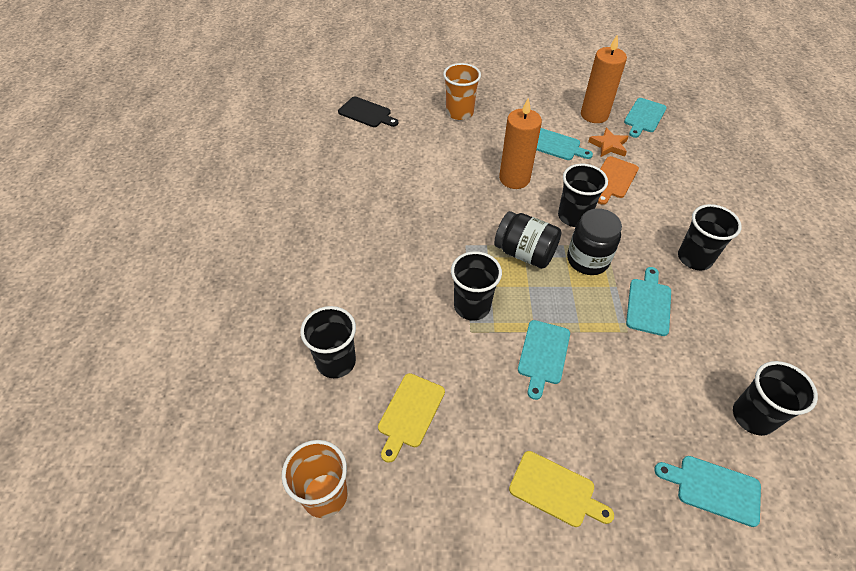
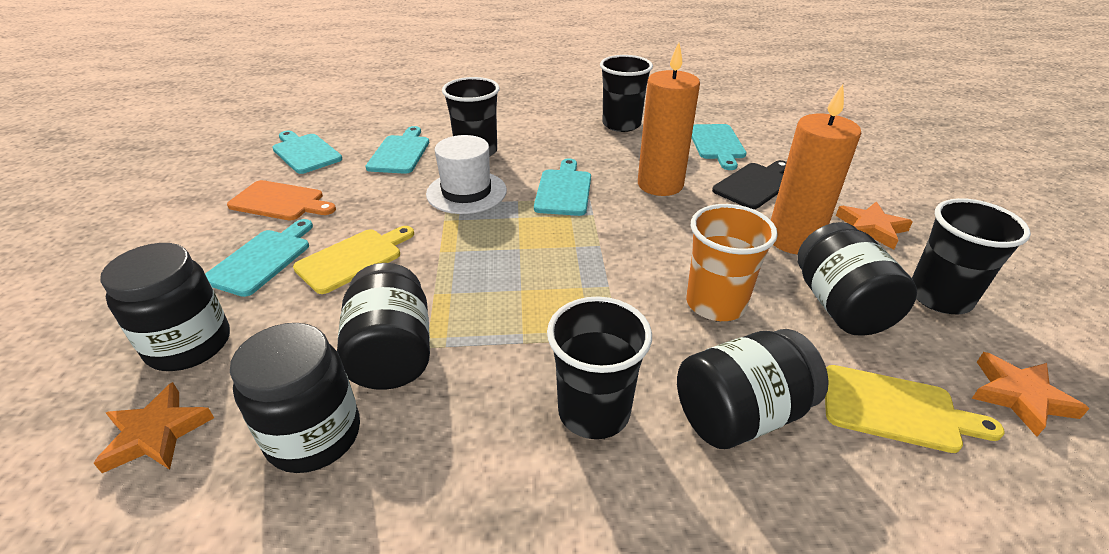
black cup: [300,306,356,378] [451,251,502,321] [558,164,608,227] [678,204,742,270] [733,361,818,436] = 5 -> [442,77,500,157] [547,297,652,439] [600,55,653,132] [912,198,1031,314] = 4
black jar: [494,211,561,269] [567,208,622,275] = 2 -> [100,243,230,371] [230,323,360,473] [337,263,430,390] [677,329,829,449] [797,222,917,336] = 5
orange cup: [282,440,348,518] [443,63,481,120] = 2 -> [686,204,778,321] = 1
orange star: [588,127,629,157] = 1 -> [94,382,214,473] [836,202,913,250] [971,352,1089,437] = 3
white hat: none = 0 -> [426,135,507,214] = 1

